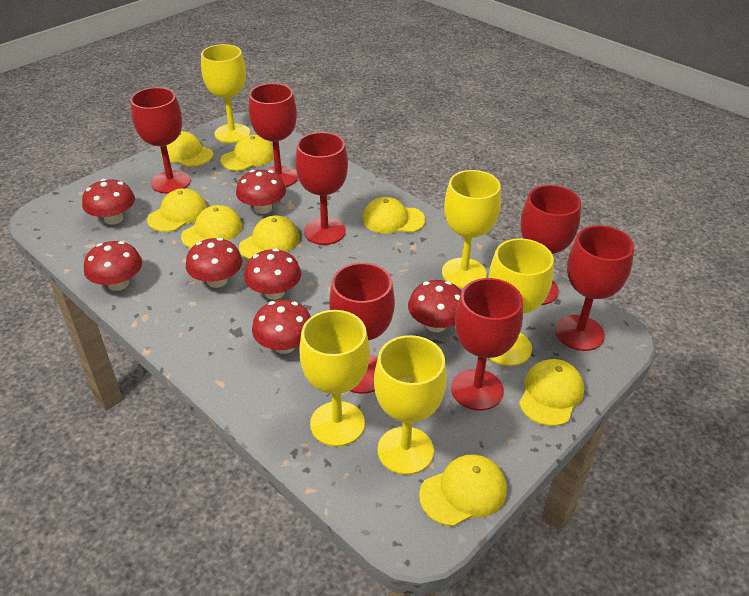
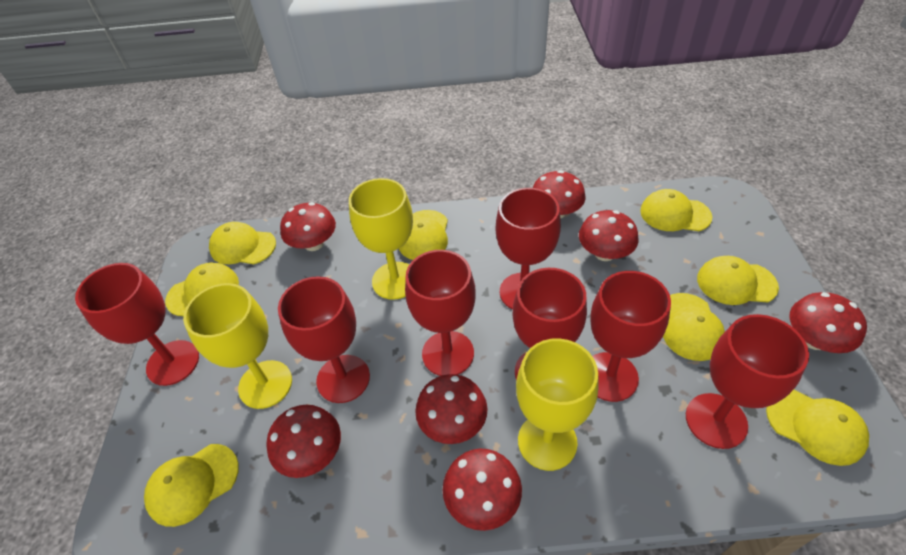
yellow goblet: [201,44,250,143] [299,310,370,447] [374,335,447,475] [442,170,501,288] [489,238,554,366] = 5 -> [183,283,292,409] [349,178,413,300] [516,338,599,471] = 3

